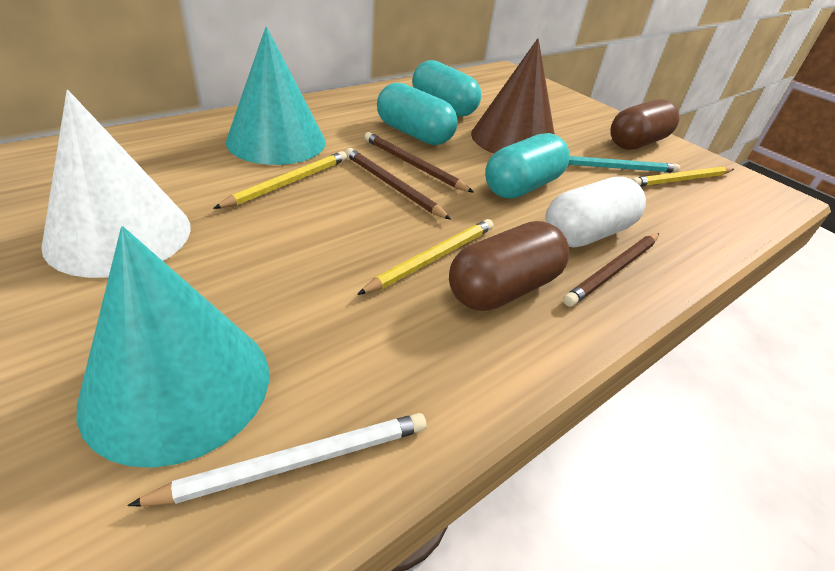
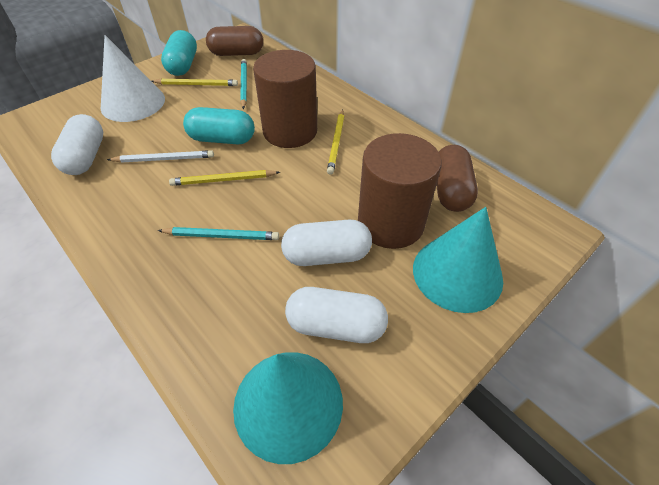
brown cone: [471,38,555,154] = 1 -> none = 0
brown cylinder: none = 0 -> [253,50,317,148] [358,133,442,249] = 2
brown pencil: [345,148,451,220] [364,132,474,193] [563,233,659,307] = 3 -> none = 0
turquoise capsule: [377,83,458,145] [412,60,481,117] [485,133,570,199] = 3 -> [161,30,197,76] [183,107,255,144] = 2
turquoise pencil: [568,156,680,173] = 1 -> [158,227,279,240] [240,59,247,109] = 2
white capsule: [545,177,646,248] = 1 -> [51,114,103,175] [281,220,372,266] [285,287,388,343] = 3

